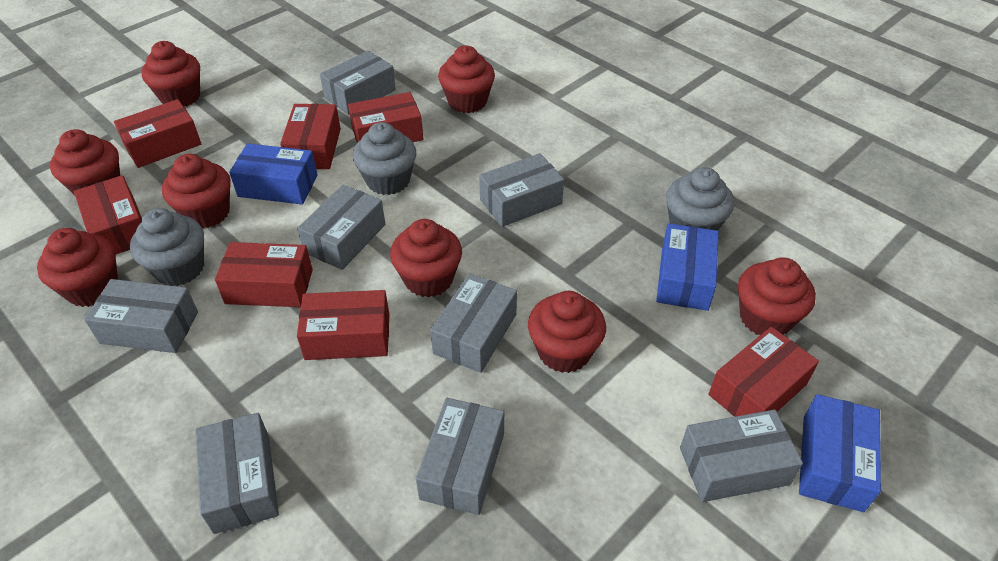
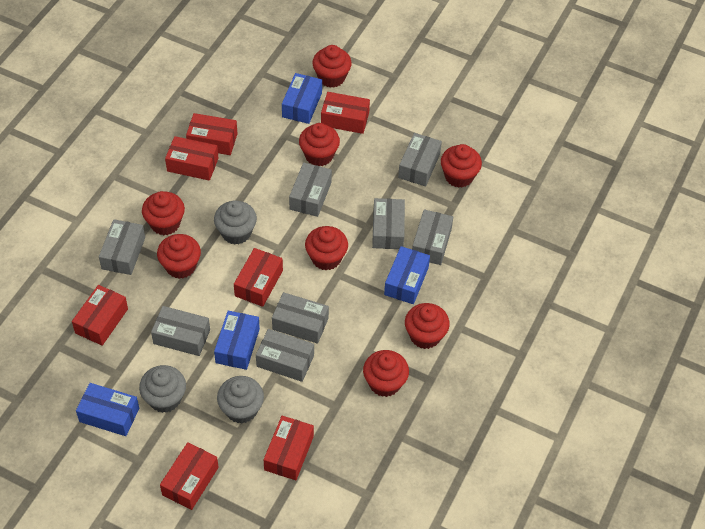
blue box: [229,143,318,205] [656,223,719,311] [799,394,881,512] = 3 -> [76,383,139,436] [214,311,260,370] [282,73,322,124] [384,246,430,304] = 4

